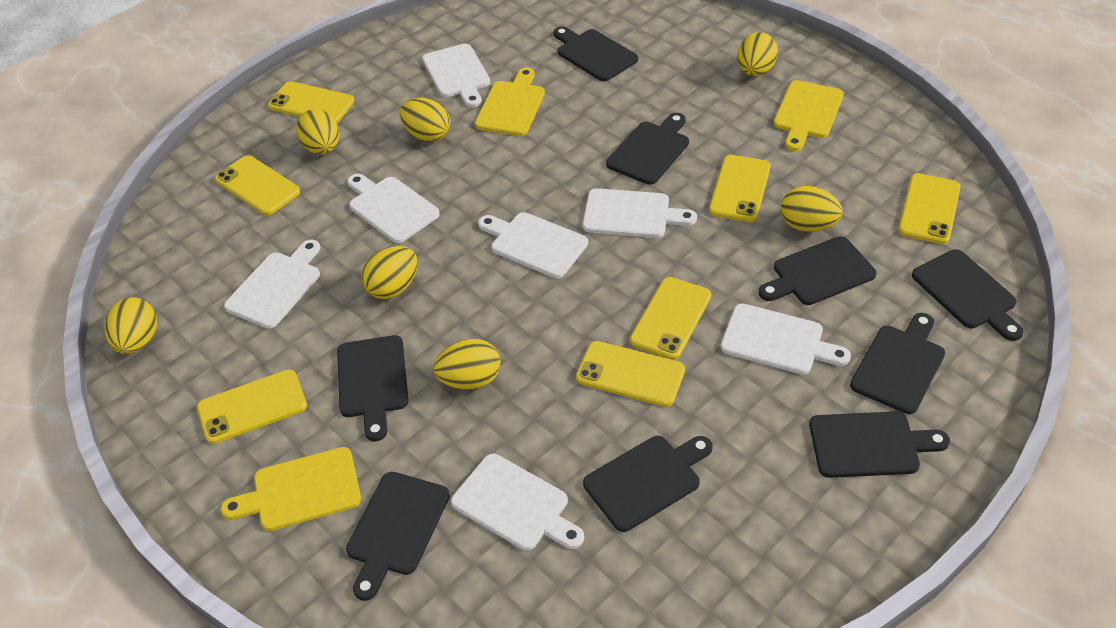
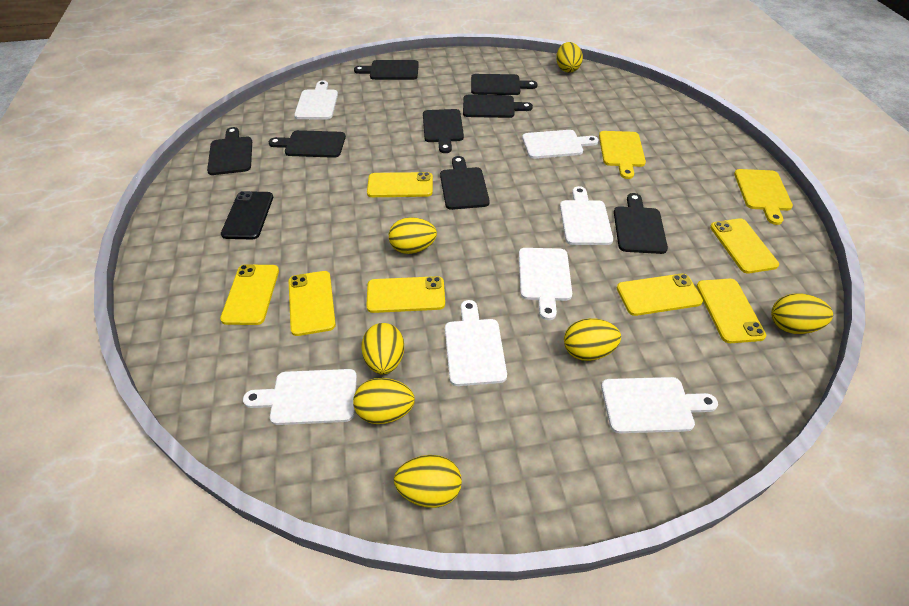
black cutting board: [337,335,408,441] [346,472,450,601] [553,26,638,81] [583,436,713,532] [606,113,689,185] [759,236,877,305] [809,411,950,478] [850,313,945,414] [912,249,1024,341] = 9 -> [207,127,252,175] [269,130,346,158] [354,60,419,80] [423,109,464,153] [440,156,490,210] [463,95,533,118] [471,74,538,95] [614,193,668,254] = 8
black phone: none = 0 -> [221,191,273,240] = 1
yellow cutting board: [221,447,361,531] [475,67,545,136] [774,80,844,151] = 3 -> [599,131,646,179] [734,169,793,225] = 2

